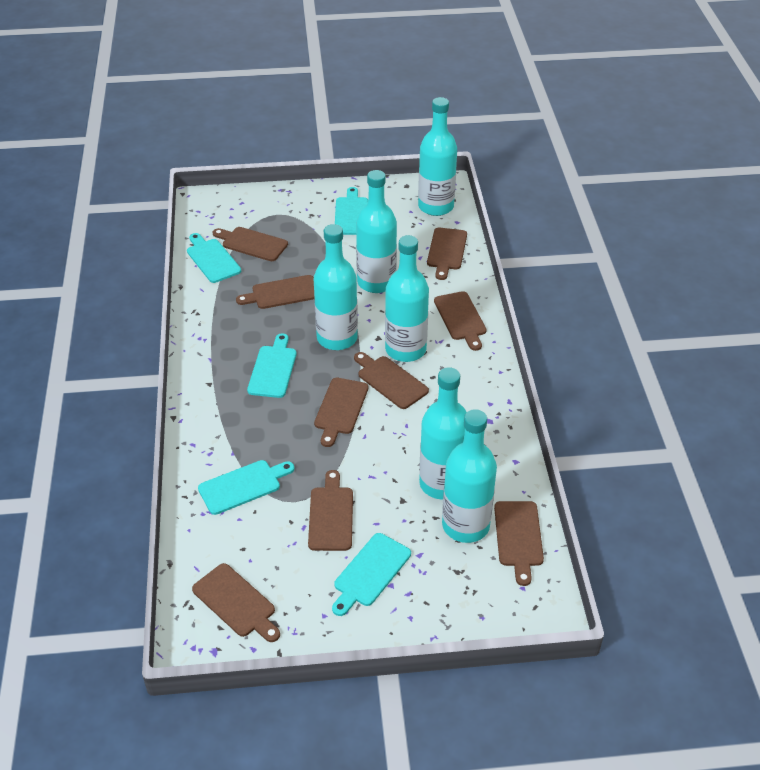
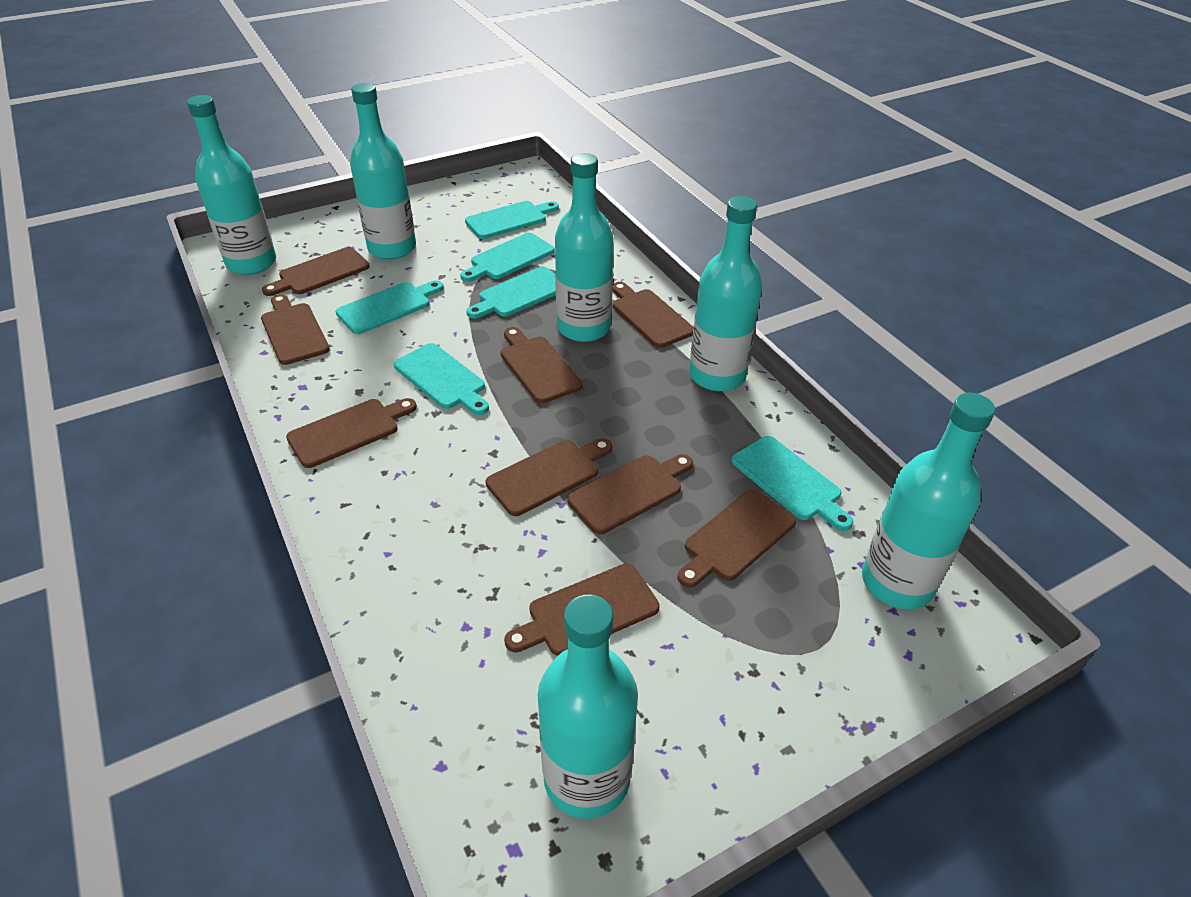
turquoise cutting board: [187,233,241,283] [198,460,295,515] [247,333,297,398] [332,533,411,616] [335,187,368,235] = 5 -> [336,280,444,334] [394,343,489,415] [460,233,555,282] [465,201,559,239] [466,267,556,318] [732,436,853,531] = 6

